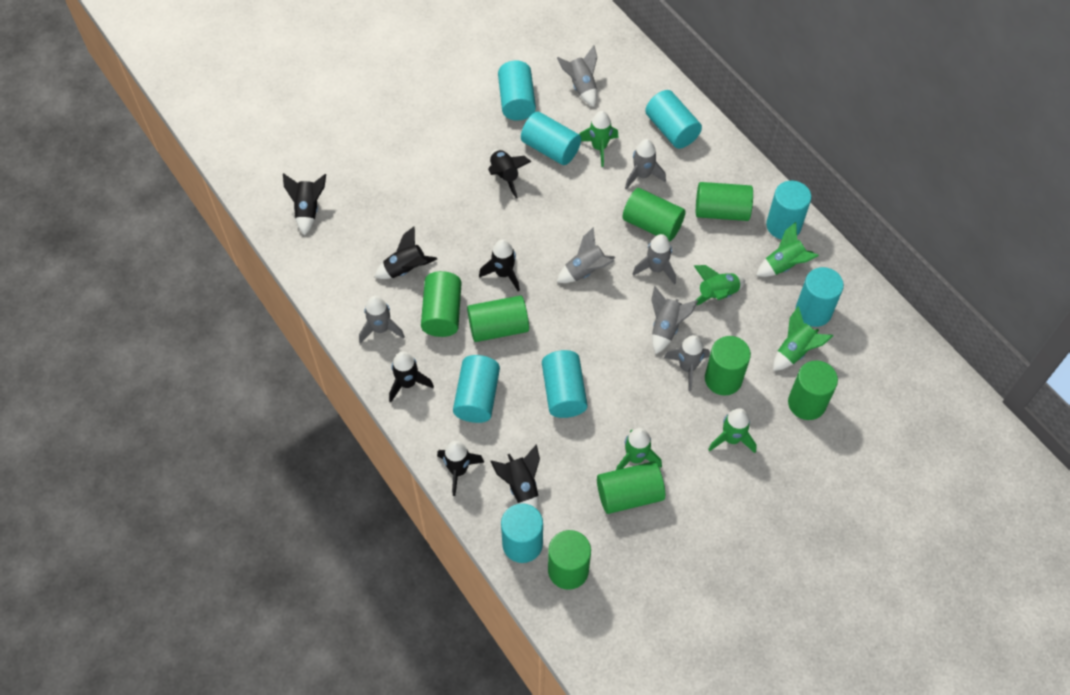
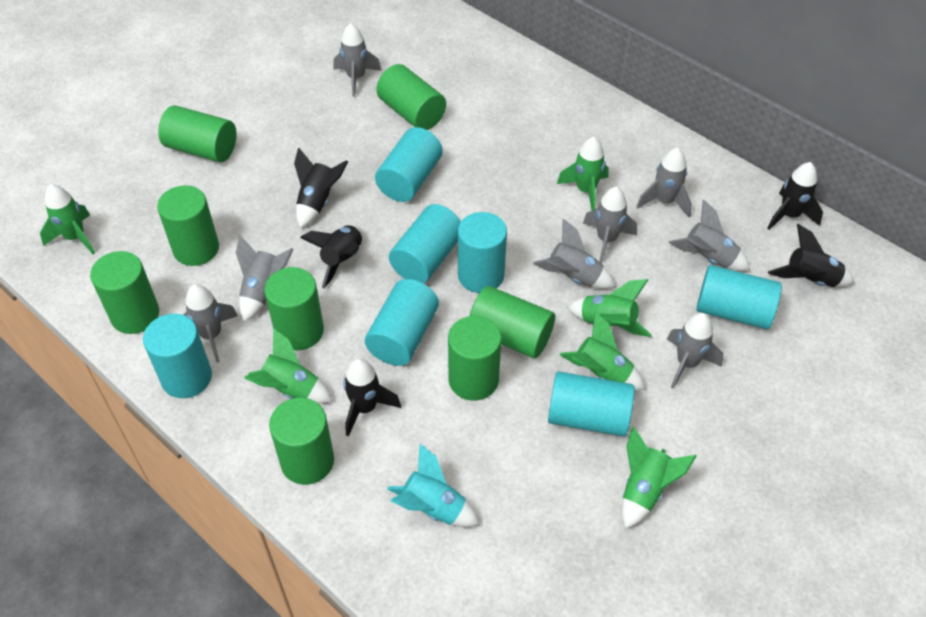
black rocket: [283,173,326,235] [375,226,437,279] [389,351,434,402] [437,441,485,496] [479,239,520,291] [488,150,531,198] [491,444,540,509] = 7 -> [294,147,348,228] [300,225,363,288] [343,358,401,437] [767,162,823,230] [768,224,854,287] = 5
grey rocket: [359,296,405,344] [557,45,597,107] [557,227,615,283] [625,139,666,190] [633,234,676,285] [651,286,698,354] [664,335,710,391] = 7 -> [183,284,238,362] [236,235,294,322] [334,23,382,97] [533,218,615,289] [583,187,637,263] [636,148,692,217] [667,313,723,389] [669,200,750,271] = 8
turquoise cylinder: [453,355,500,423] [498,60,536,121] [501,503,543,563] [521,111,581,165] [542,350,587,418] [645,90,702,149] [766,181,811,239] [795,267,844,327] = 8 -> [143,314,212,398] [365,279,439,366] [375,127,443,202] [389,204,461,283] [458,212,507,293] [548,372,635,437] [697,265,782,329] = 7
turquoise rocket: none = 0 -> [387,444,480,527] = 1

